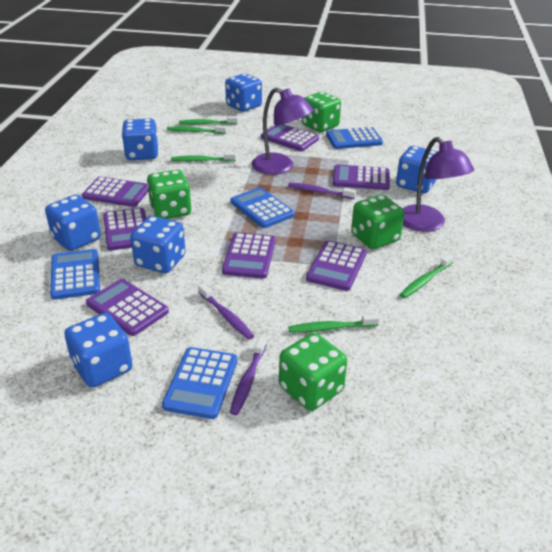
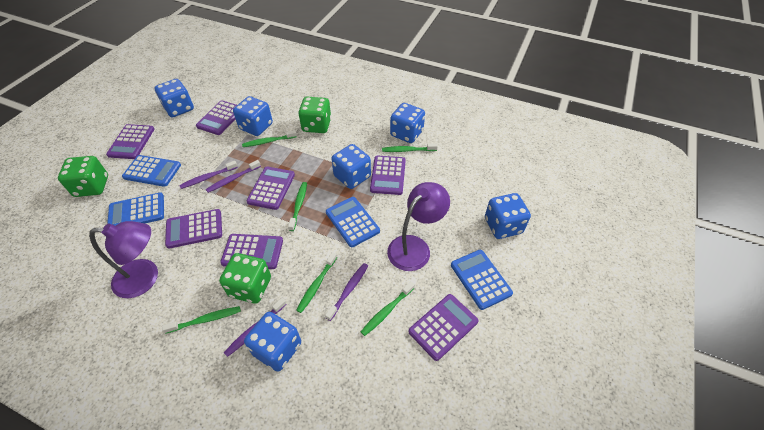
green dice: [147,170,191,219] [279,333,347,411] [302,92,341,132] [351,195,404,249] = 4 -> [58,156,108,197] [219,253,271,304] [299,97,331,133] = 3
green toothbrush: [167,125,227,134] [171,152,236,162] [179,116,238,125] [288,314,380,333] [400,253,454,298] = 5 -> [162,306,241,334] [242,130,297,147] [288,182,307,231] [296,252,337,313] [361,282,415,336] [382,144,438,152] = 6
purple toothbrush: [198,283,254,340] [229,336,267,415] [288,182,356,199] = 3 -> [179,161,238,189] [206,160,261,193] [224,298,287,357] [325,263,368,321] = 4

